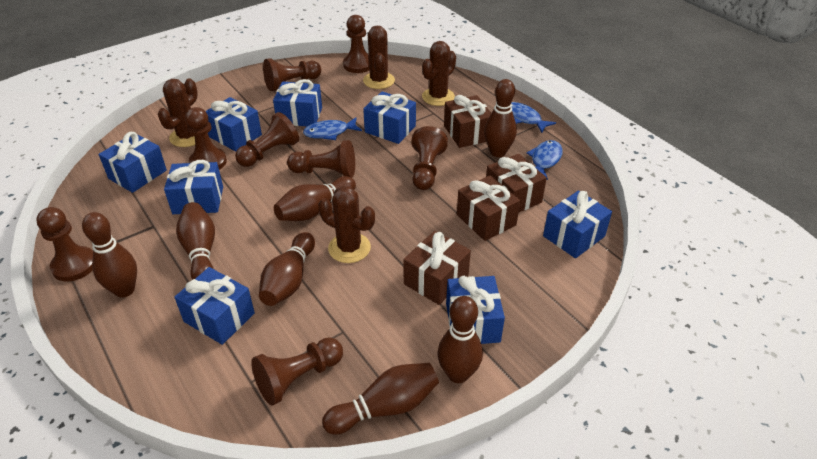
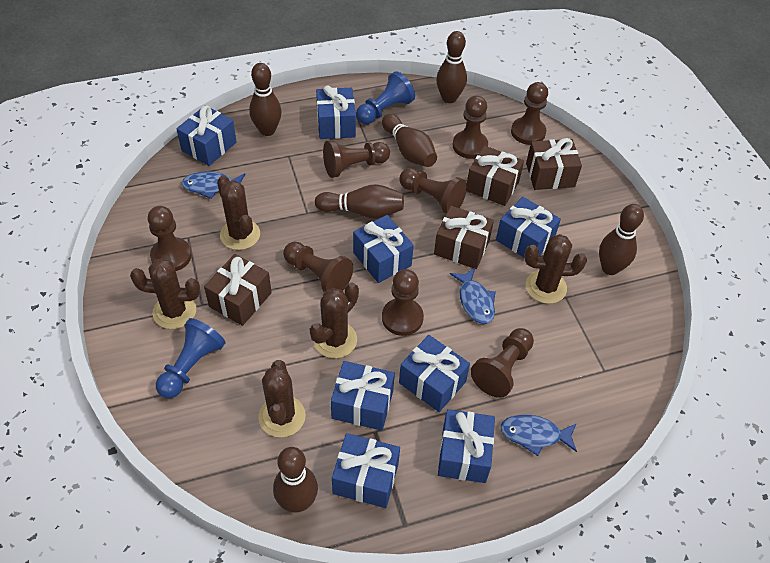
blue pawn: none = 0 -> [156,318,225,398] [356,71,415,124] = 2
brown bowling pin: [82,212,137,298] [176,202,215,280] [259,232,315,306] [274,176,356,221] [322,363,439,435] [437,296,483,383] [484,79,517,157] = 7 -> [249,63,282,136] [273,447,318,513] [315,184,404,219] [382,114,437,167] [436,31,467,103] [599,204,644,275] = 6
brown cactus: [158,78,197,147] [319,186,375,263] [363,26,395,89] [422,41,456,106] = 4 -> [130,258,200,329] [217,176,260,250] [258,360,306,437] [310,283,359,358] [524,234,587,304] = 5

